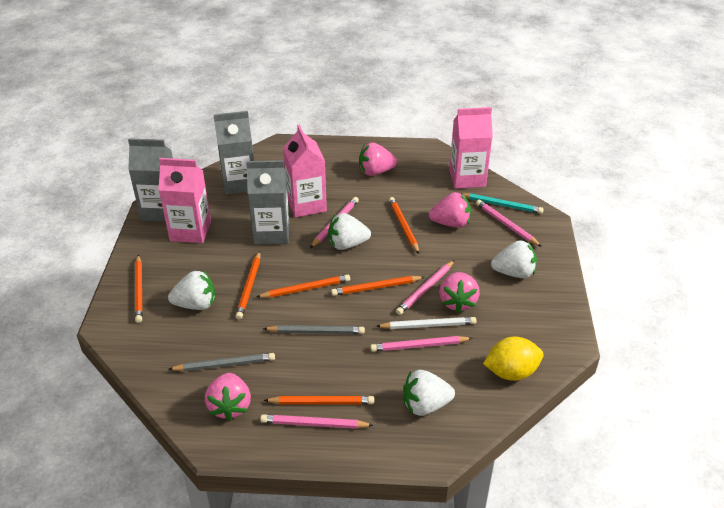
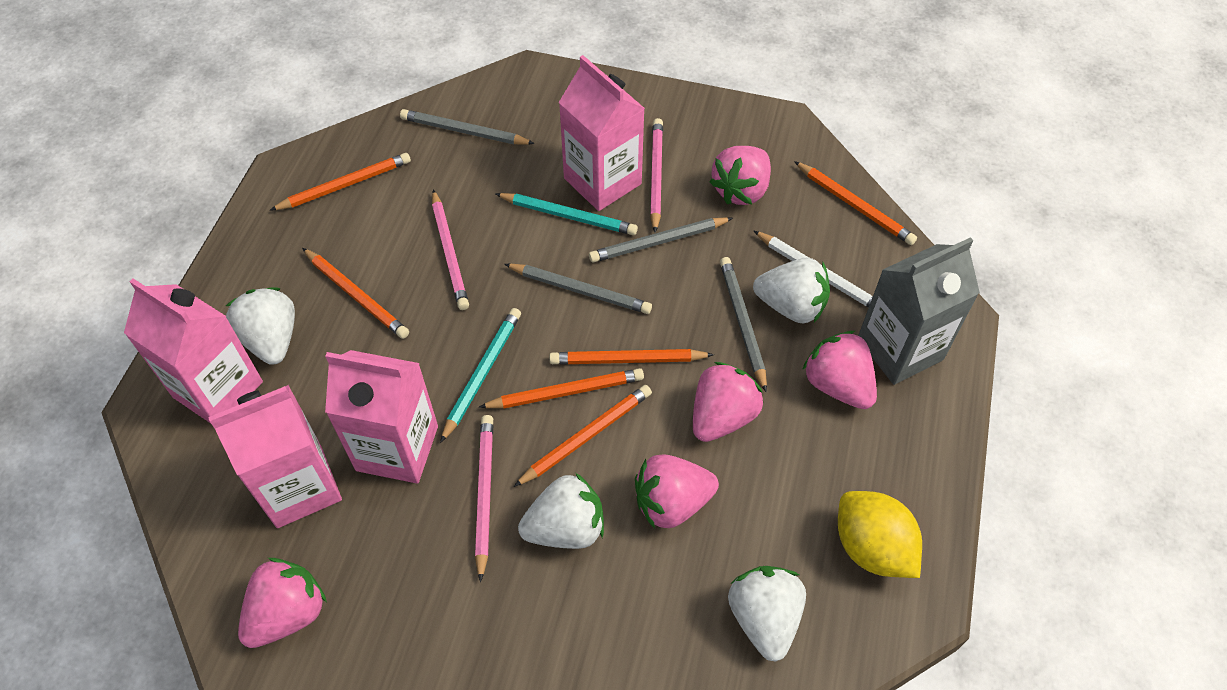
grey carton: [128,138,173,221] [214,111,254,195] [246,160,289,245] = 3 -> [858,237,980,385] = 1
grey pencil: [168,353,275,371] [263,325,365,334] = 2 -> [400,109,535,145] [505,264,652,314] [589,217,733,263] [720,257,767,392] = 4
pink carton: [158,158,211,243] [283,124,327,217] [449,107,493,189] = 3 -> [124,279,263,424] [208,385,342,528] [325,350,438,483] [559,55,645,211] = 4
pink pencil: [260,414,373,429] [310,197,359,248] [370,336,473,352] [396,260,455,315] [476,200,542,247] = 5 -> [432,189,469,310] [475,415,493,582] [650,118,663,233] = 3
pink strawberry: [205,373,251,421] [359,142,397,176] [429,192,471,228] [439,272,480,313] = 4 -> [238,558,327,648] [635,454,719,529] [693,362,763,442] [709,146,771,205] [802,331,877,409] = 5
turquoise pencil: [461,193,544,214] = 1 -> [440,308,521,443] [495,193,638,235] = 2

